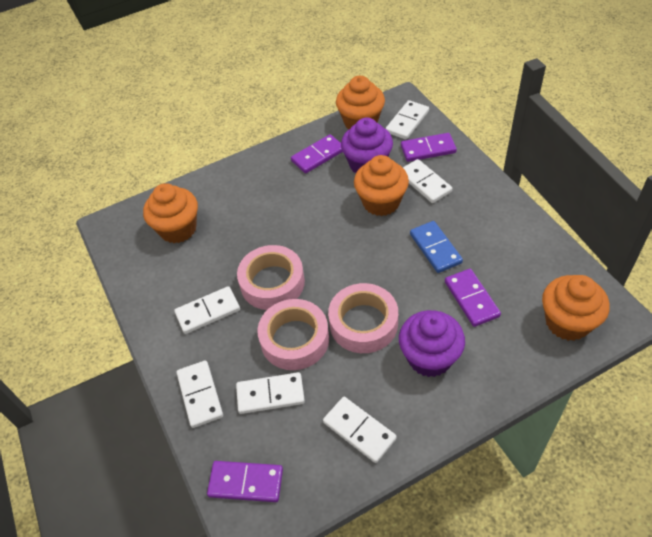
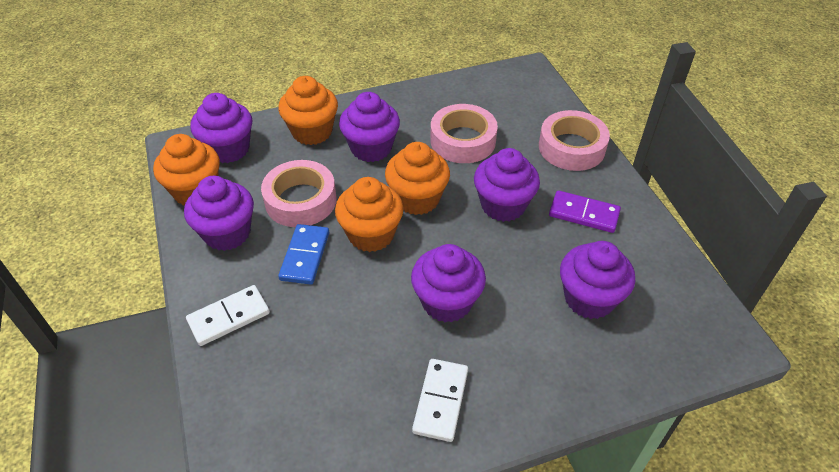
purple cupcake: [341,117,393,173] [399,310,465,377] = 2 -> [184,176,254,251] [190,93,252,163] [339,92,400,162] [411,244,486,323] [474,148,540,222] [560,241,635,319] = 6
purple domino: [207,461,283,502] [291,134,343,173] [401,133,457,162] [445,269,501,327] = 4 -> [549,190,621,233] = 1
white domino: [174,286,240,334] [176,360,223,428] [236,372,305,414] [323,397,397,463] [385,100,429,140] [403,159,452,203] = 6 -> [186,285,270,346] [412,359,468,442] = 2

